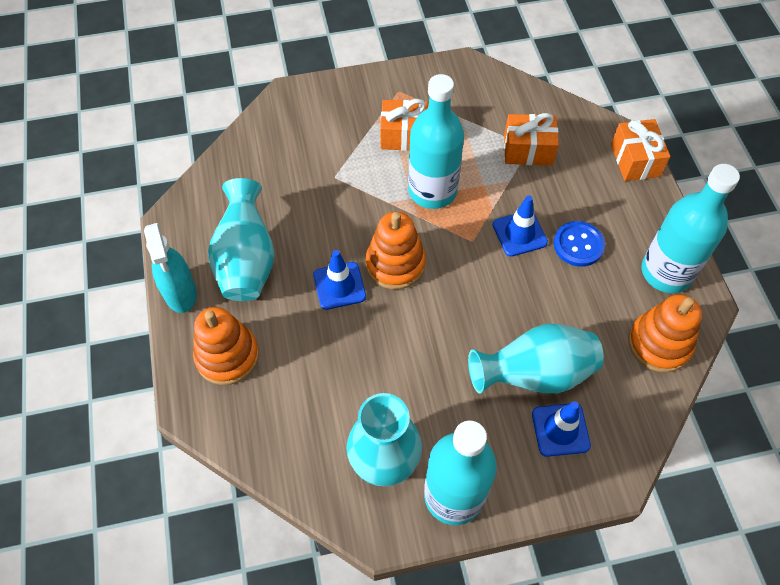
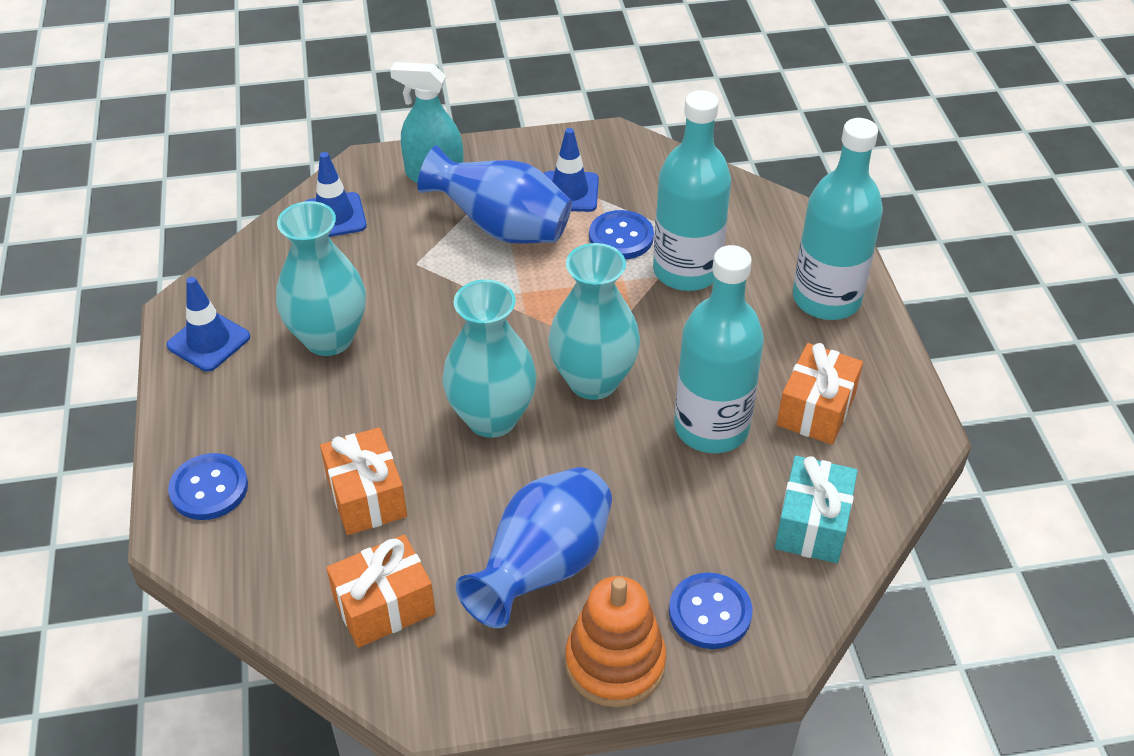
blue button: [553,221,605,267] = 1 -> [168,453,248,520] [589,210,654,259] [669,573,752,649] = 3
blue vase: none = 0 -> [417,145,572,244] [456,467,612,628] = 2
orange stacking toy: [193,307,259,385] [366,212,426,289] [628,294,702,373] = 3 -> [565,576,666,707] = 1
turquoise gift: none = 0 -> [775,456,858,563] = 1

